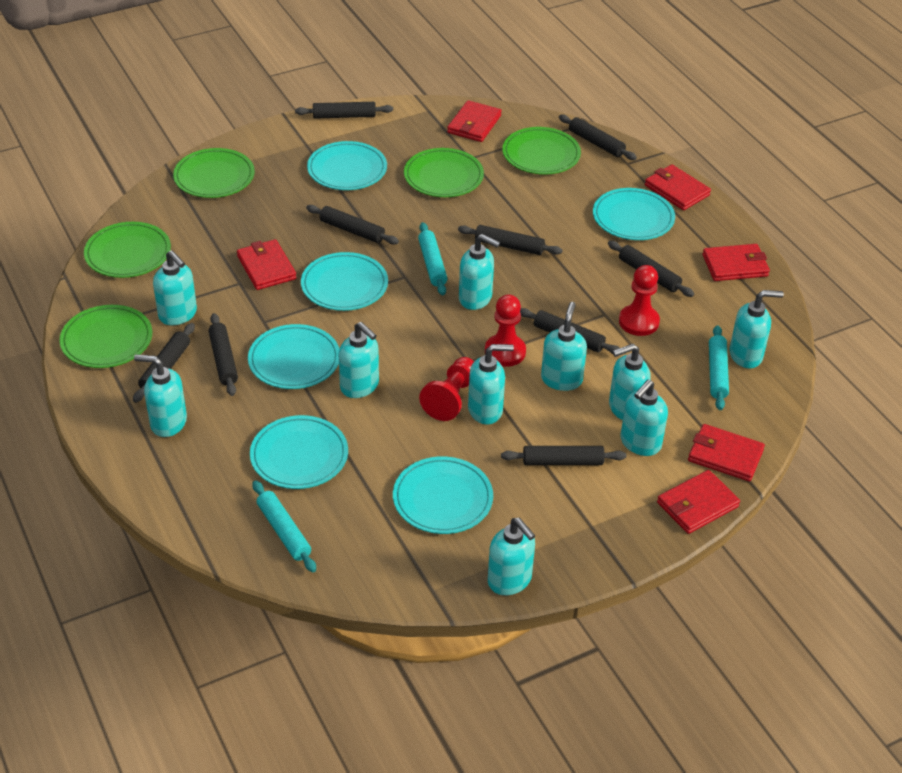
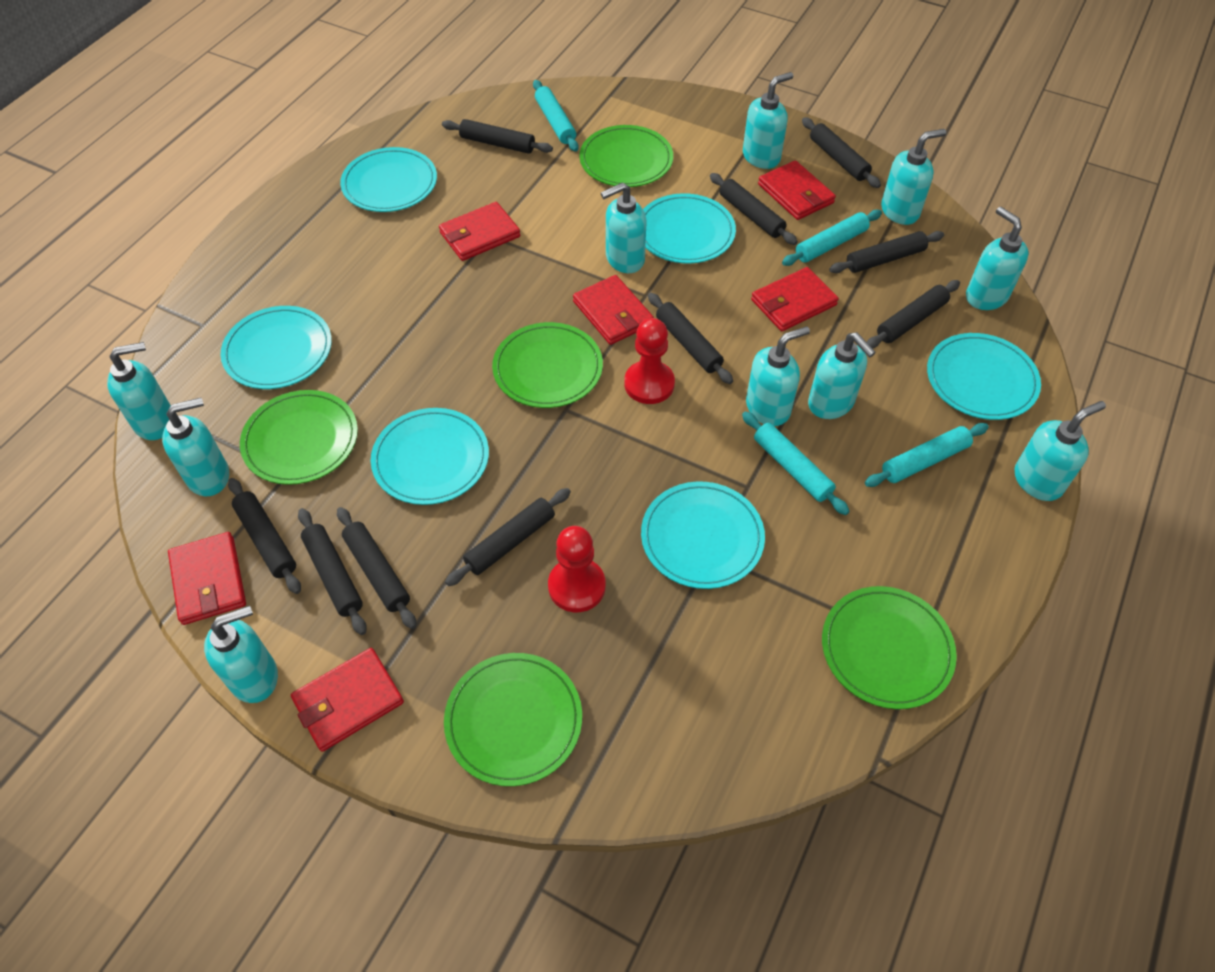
black rolling pin: [133,323,195,403] [208,313,238,396] [295,102,393,119] [306,205,399,245] [458,225,563,255] [501,446,626,465] [520,308,619,354] [559,114,637,160] [608,241,694,297] = 9 -> [228,478,301,594] [298,508,367,635] [337,507,416,629] [442,119,553,154] [445,488,571,586] [648,293,733,384] [710,173,798,245] [802,117,881,188] [829,231,944,273] [867,280,960,349] = 10
red pawn: [419,357,474,421] [485,294,526,367] [619,265,660,336] = 3 -> [548,526,606,612] [624,318,675,404] = 2
turquoise rolling pin: [252,480,316,572] [418,222,447,295] [709,325,729,410] = 3 -> [533,80,579,152] [742,411,850,515] [782,210,882,266] [865,423,989,487] = 4

